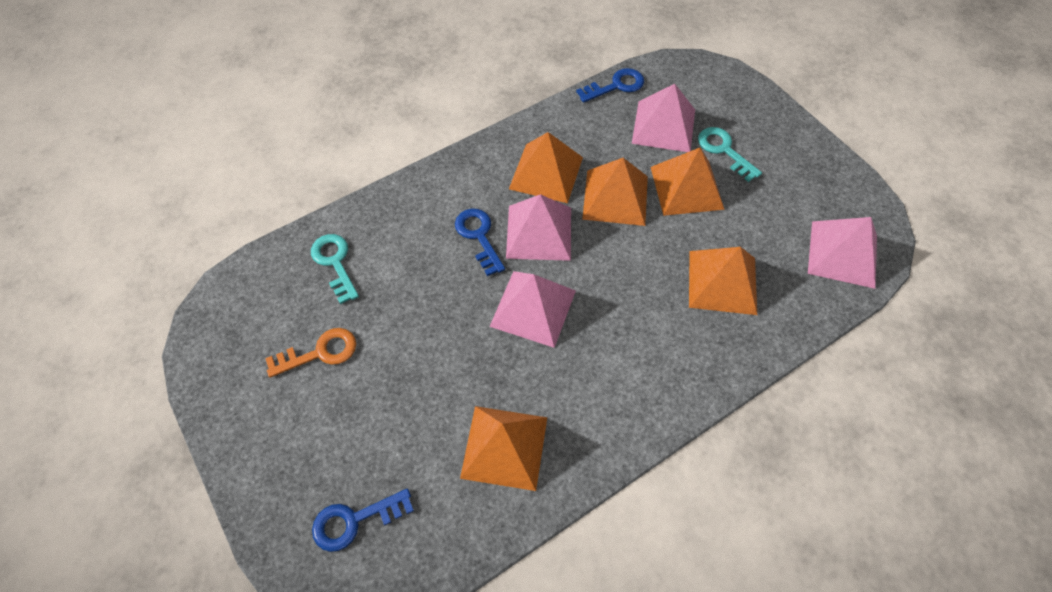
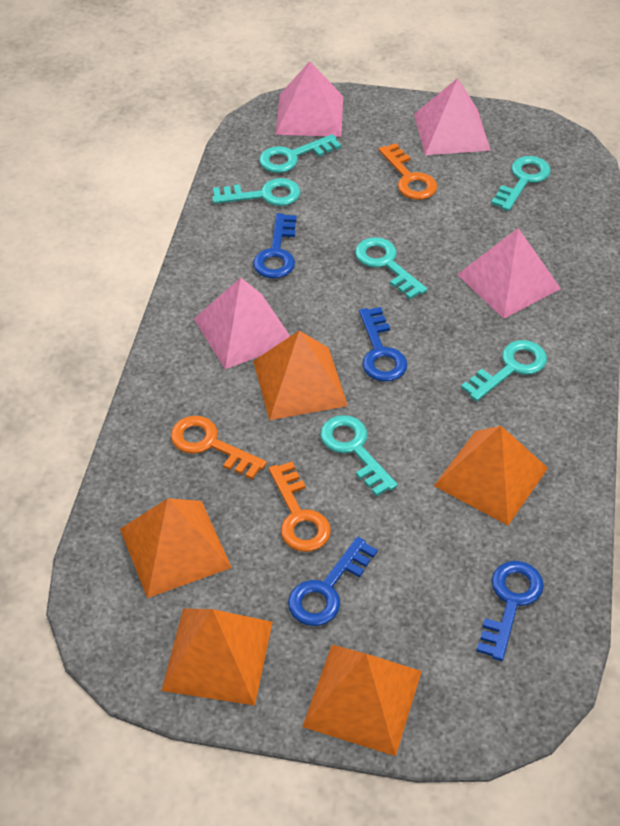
blue key: [312,488,414,552] [455,209,505,276] [576,68,644,103] = 3 -> [253,213,297,279] [288,537,378,626] [359,307,407,382] [477,561,544,661] = 4
orange key: [265,328,356,378] = 1 -> [171,416,267,480] [269,461,331,552] [379,143,437,200] = 3
turquoise key: [311,234,359,304] [698,127,762,182] = 2 -> [212,178,300,206] [259,134,341,173] [320,415,398,497] [355,237,427,299] [461,340,547,401] [491,156,551,211] = 6

